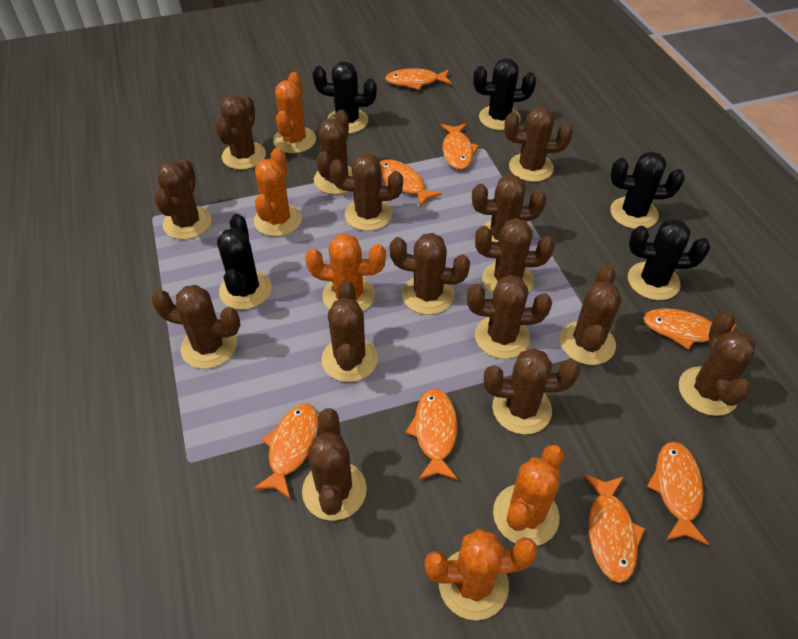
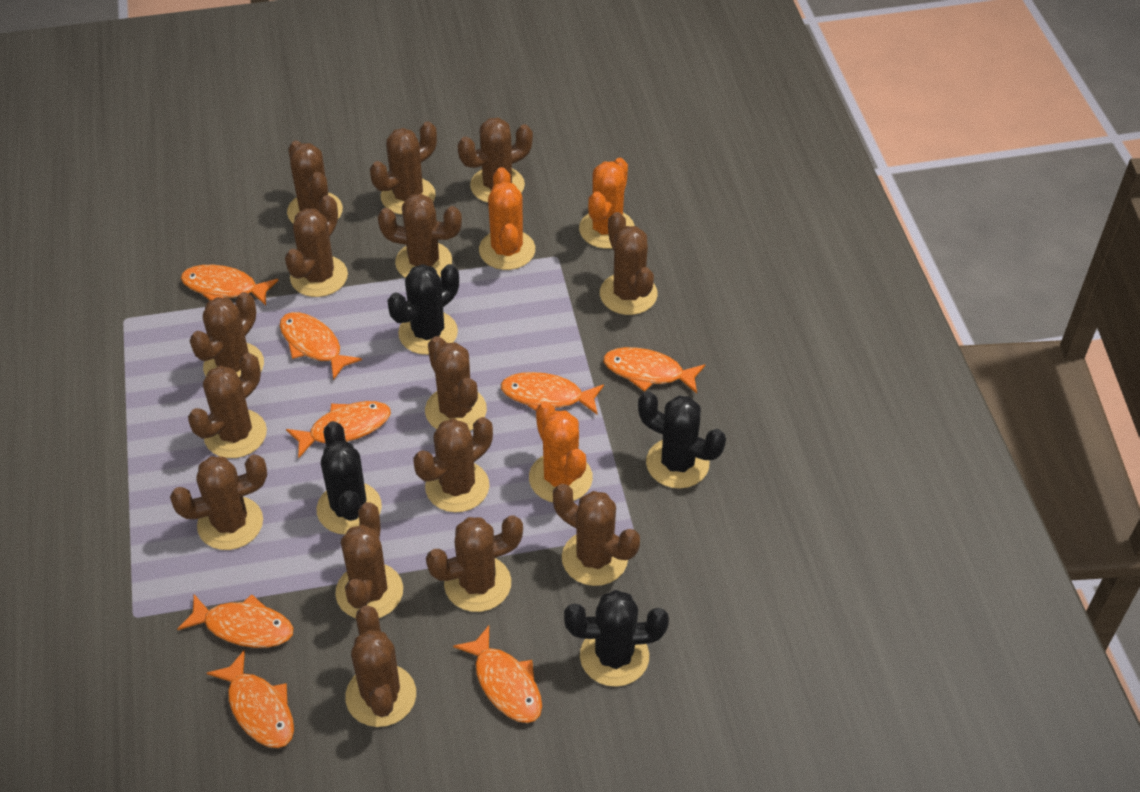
black cactus: [217,214,272,310] [313,61,377,134] [473,58,536,131] [610,152,685,229] [628,219,710,300] = 5 -> [317,421,382,535] [387,264,459,355] [564,590,669,687] [638,391,726,489] = 4
orange cactus: [254,147,302,237] [273,72,316,153] [305,233,386,311] [424,529,538,620] [493,445,564,546] = 5 -> [479,167,535,270] [529,402,593,502] [579,158,635,249] = 3

